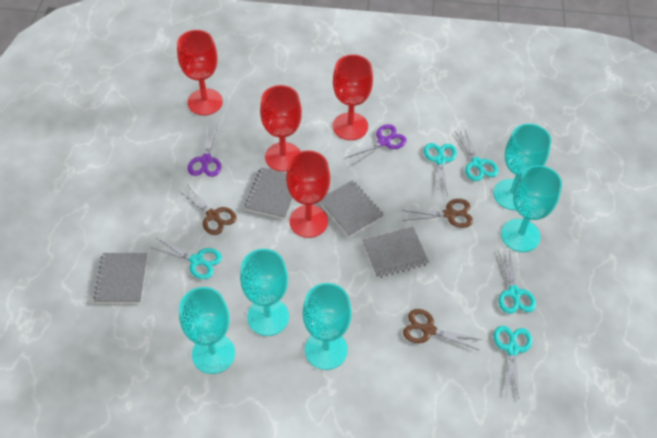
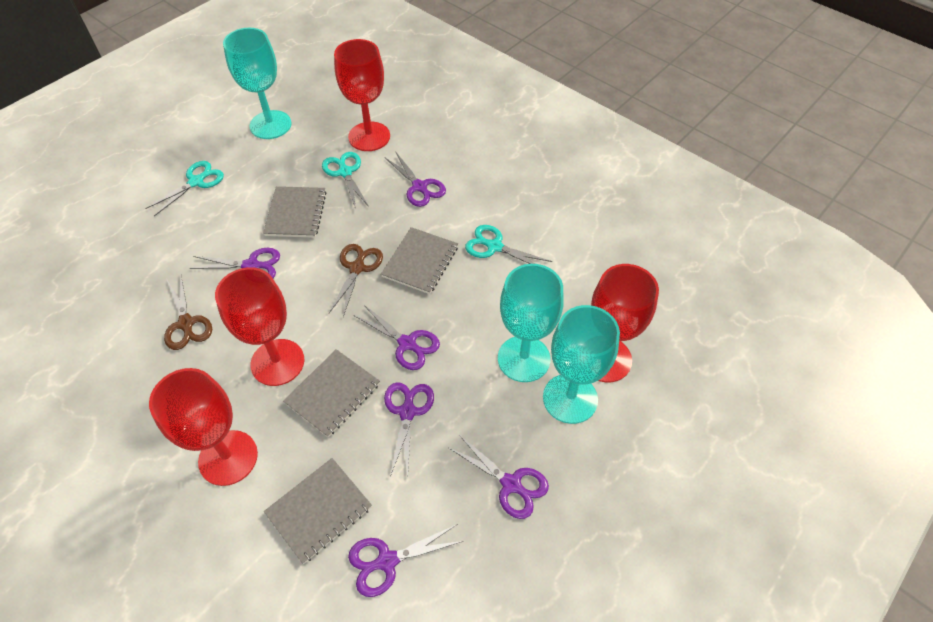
brown scissors: [179,184,237,235] [402,199,473,228] [403,309,482,350] = 3 -> [164,275,212,350] [329,244,383,317] = 2
purple scissors: [188,125,221,177] [346,124,407,165] = 2 -> [190,248,280,278] [348,524,463,597] [355,305,440,370] [384,382,434,477] [385,151,446,207] [449,435,549,519] = 6
turquoise goblet: [179,287,235,374] [240,249,289,336] [303,283,352,370] [493,124,551,210] [501,165,562,252] = 5 -> [223,28,291,139] [498,264,564,382] [543,305,620,424] = 3
turquoise scissors: [150,238,222,279] [424,143,457,196] [455,130,499,181] [494,326,532,399] [498,249,536,314] = 5 -> [145,161,224,216] [322,152,369,209] [465,225,552,264] = 3

